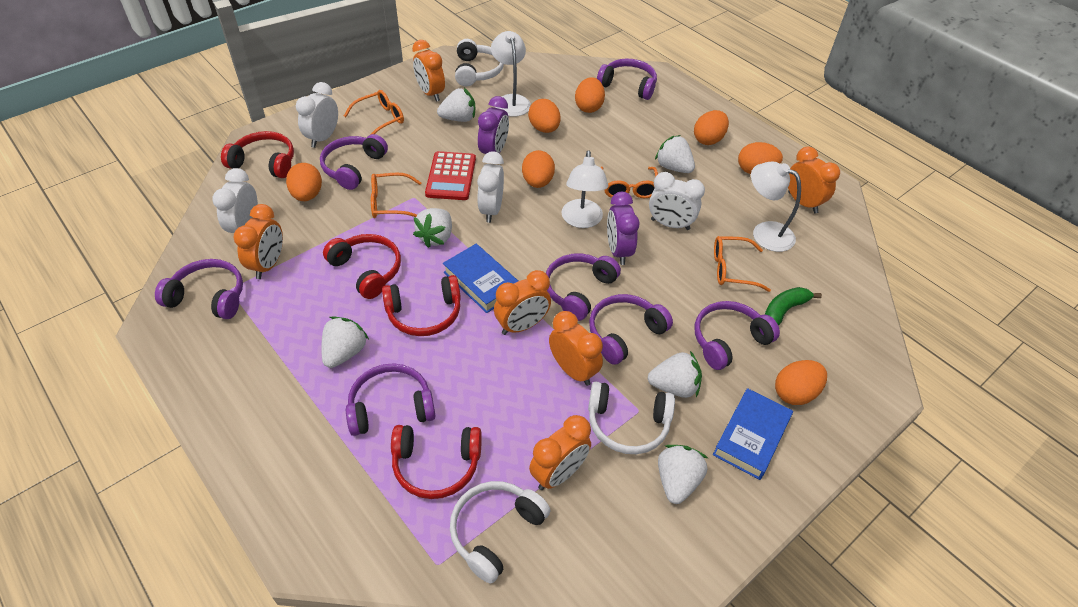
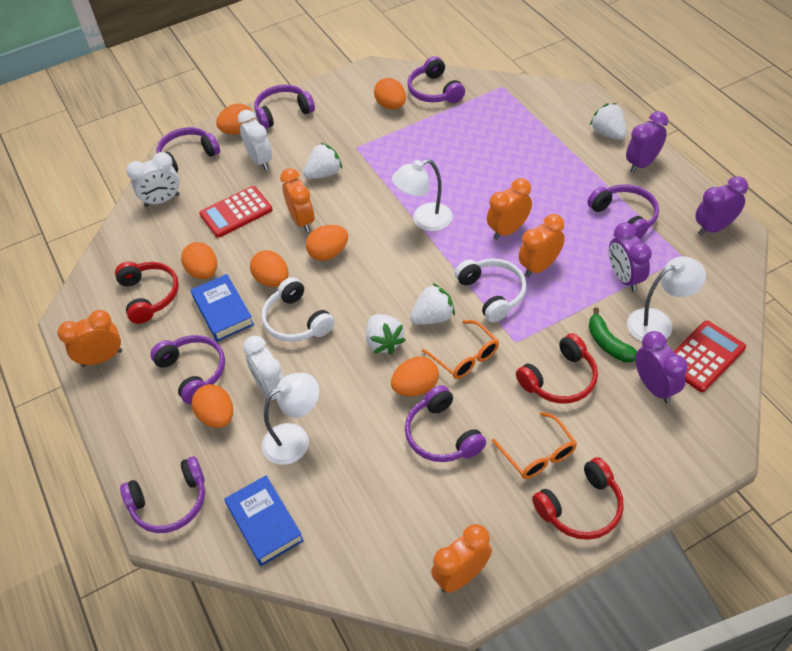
orange clock: [234,204,283,279] [412,40,445,102] [494,270,551,335] [529,415,591,490] [549,311,603,386] [788,147,840,213] = 6 -> [57,310,122,367] [280,168,315,232] [431,524,492,593] [487,178,532,240] [519,214,565,277] = 5
orange glasses: [344,90,404,135] [371,173,421,218] [600,167,658,198] [714,236,771,292] = 4 -> [422,320,499,379] [492,412,577,479] = 2
purple clock: [478,96,509,154] [607,192,640,265] = 2 -> [609,222,652,292] [626,111,668,173] [635,331,688,403] [695,176,748,236] = 4
red calculator: [425,151,476,200] = 1 -> [199,186,273,238] [674,320,746,392] = 2
red headphones: [221,131,294,178] [323,234,401,299] [382,275,461,336] [391,425,482,499] = 4 -> [115,261,179,324] [516,333,598,404] [532,457,624,540] = 3
white clock: [212,168,258,233] [296,82,338,148] [477,151,504,223] [649,172,705,230] = 4 -> [126,152,180,207] [238,110,272,170] [243,336,284,400] = 3
white headphones: [450,481,550,584] [455,39,504,86] [588,382,675,454] = 3 -> [261,277,335,342] [455,258,527,322] = 2
white strawberry: [321,316,369,368] [413,208,452,248] [437,88,475,122] [648,351,702,398] [655,135,695,173] [658,445,708,504] = 6 -> [304,143,342,179] [366,314,406,354] [410,283,455,325] [589,103,627,140] = 4

